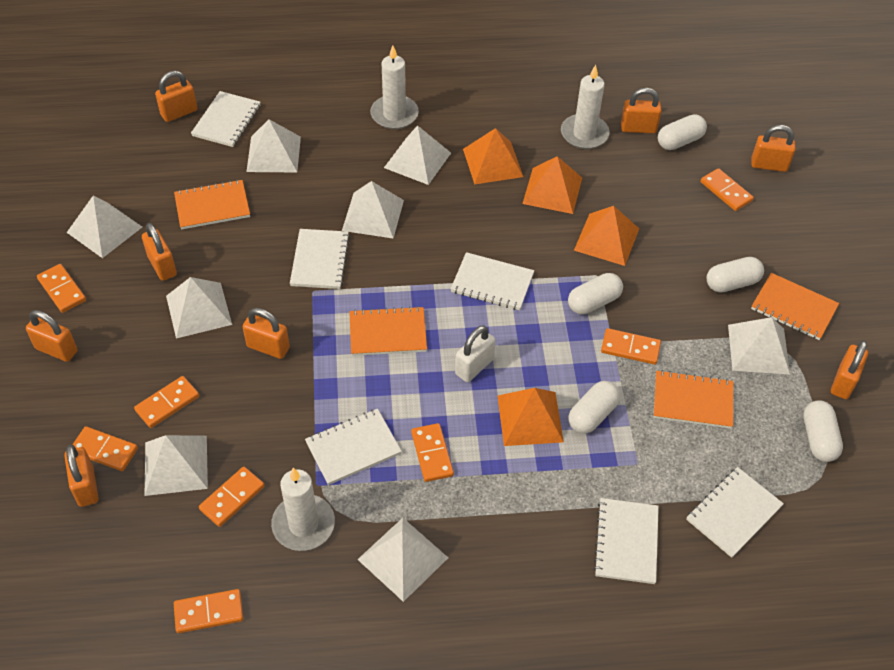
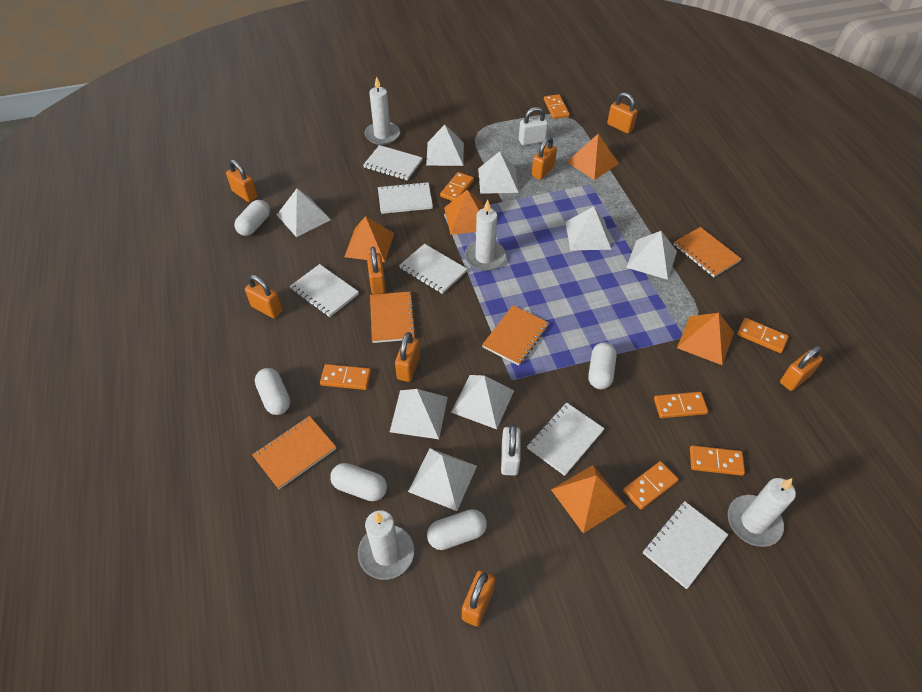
orange domino: [37,264,86,313] [72,426,138,471] [134,376,199,428] [174,589,243,633] [199,467,265,527] [411,423,454,482] [601,328,661,365] [701,168,754,211] = 8 -> [320,364,371,390] [440,172,474,201] [544,94,570,119] [623,461,679,509] [654,392,708,418] [690,445,745,476] [737,318,789,353] = 7
orange pyramid: [463,128,523,185] [498,388,564,446] [522,156,582,214] [574,206,639,266] = 4 -> [344,216,394,262] [444,190,484,235] [551,465,626,533] [567,134,619,180] [677,313,734,365] = 5
white candle: [271,468,335,551] [370,45,419,129] [561,65,610,149] = 3 -> [358,510,414,580] [364,76,400,145] [464,200,506,271] [728,478,796,547] = 4
white padlock: [455,325,496,382] = 1 -> [501,424,521,476] [519,107,548,145] = 2

